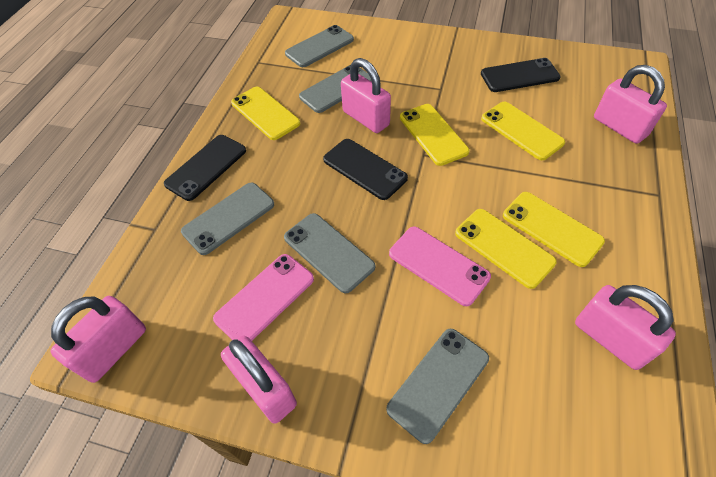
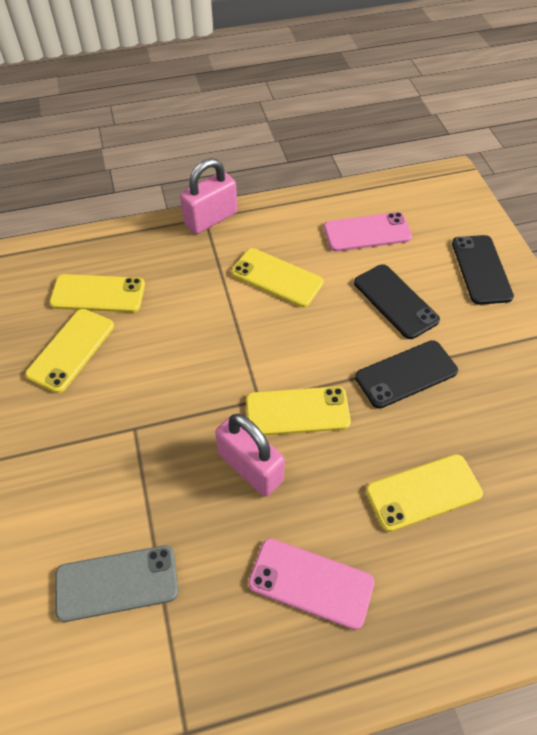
grey phone: [181,182,274,255] [284,213,375,293] [285,25,354,67] [299,65,372,113] [386,329,489,444] = 5 -> [55,545,178,622] = 1
pink padlock: [50,296,146,383] [221,335,297,424] [341,58,391,133] [575,285,676,370] [594,65,667,144] = 5 -> [180,158,237,234] [215,414,285,497] = 2

